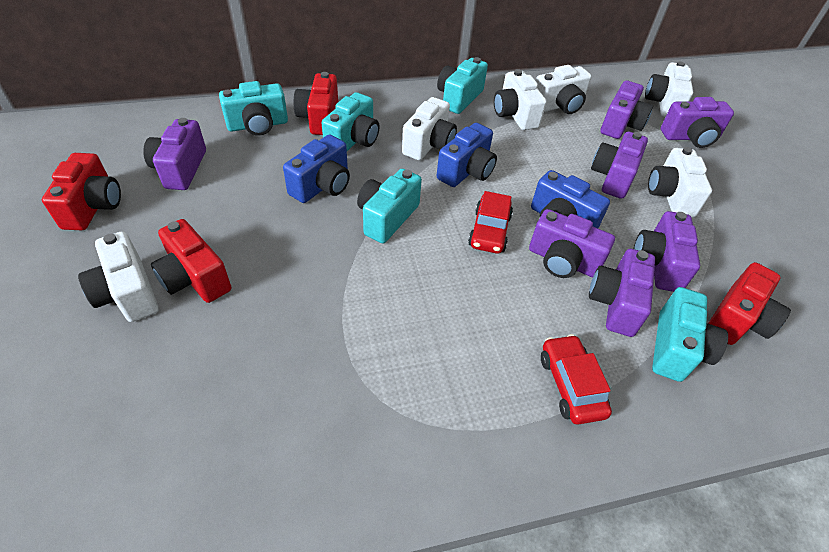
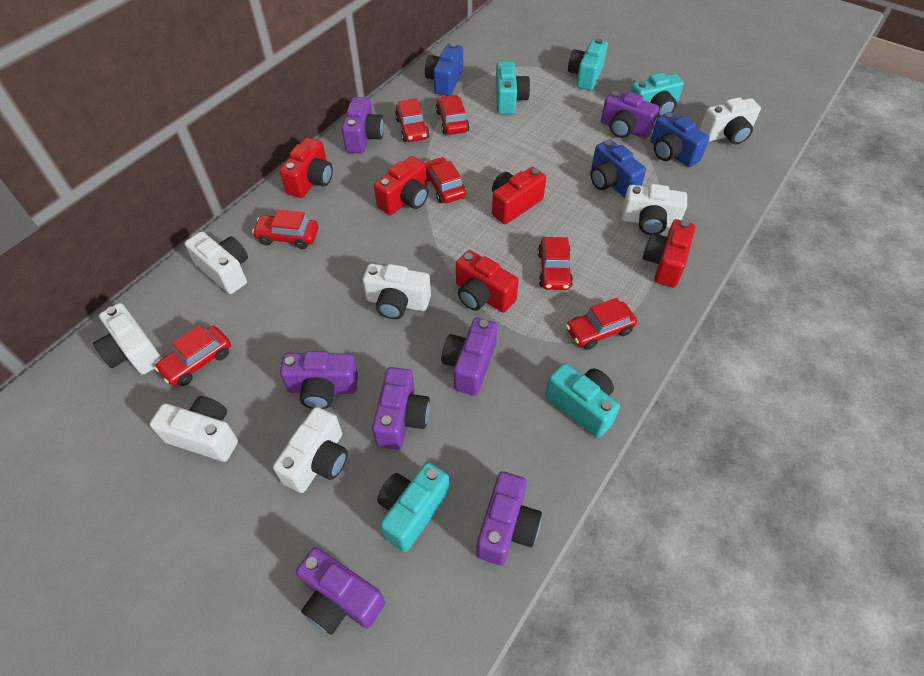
red camera: [42,153,121,230] [151,219,232,303] [294,72,338,135] [708,262,791,345] = 4 -> [280,138,333,198] [374,156,429,215] [456,250,519,312] [492,167,546,224] [643,219,695,287] = 5
red car: [468,191,513,254] [541,334,612,425] = 2 -> [155,325,231,386] [252,210,318,249] [395,98,430,142] [424,157,466,203] [436,95,470,135] [538,237,573,290] [566,298,637,350] = 7
white camera: [78,231,158,322] [402,97,457,160] [494,69,547,130] [536,65,592,114] [645,61,693,117] [648,147,712,218] = 6 -> [93,303,163,374] [150,396,238,462] [185,231,248,294] [273,407,348,493] [363,264,431,319] [621,184,687,235] [699,97,761,145] = 7

